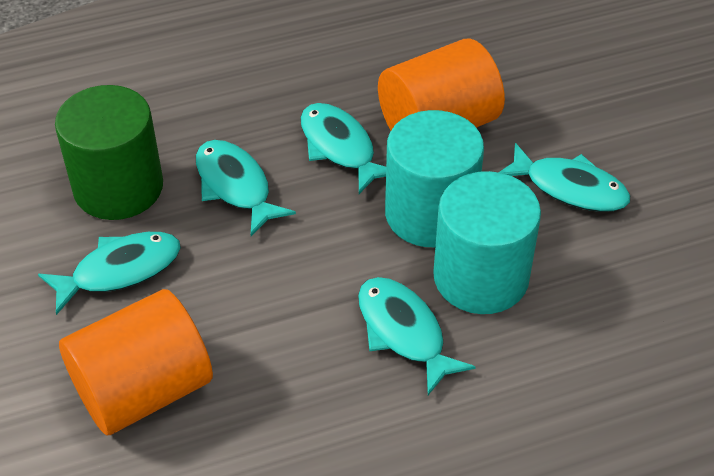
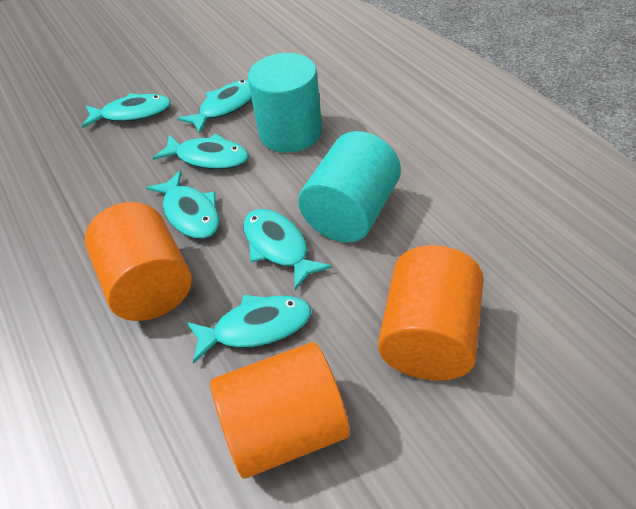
green cylinder: [55,85,163,220] = 1 -> none = 0
orange cylinder: [59,289,213,435] [378,38,505,130] = 2 -> [85,202,192,321] [210,342,350,479] [378,245,484,381] = 3
turquoise fish: [38,232,181,315] [196,140,296,236] [300,103,386,194] [358,277,475,395] [498,143,630,212] = 5 -> [82,93,171,128] [146,170,219,239] [153,133,249,170] [177,80,252,134] [186,295,311,364] [243,209,332,290] = 6

